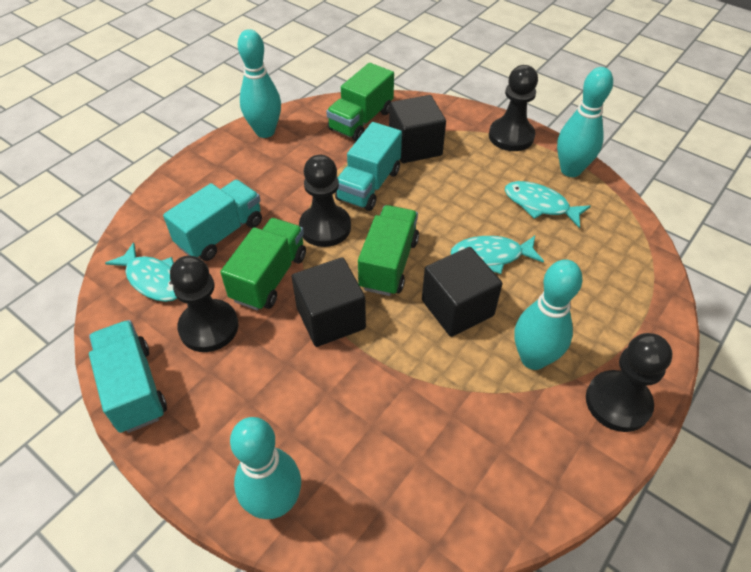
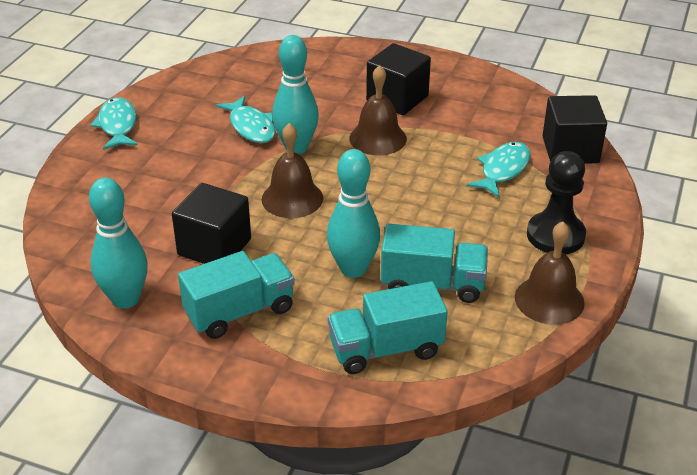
black pawn: [170,256,239,352] [299,155,351,247] [489,65,538,151] [586,333,672,432] = 4 -> [527,151,586,254] = 1
brown bell: none = 0 -> [262,123,323,218] [349,65,407,155] [515,221,585,325] = 3
green truck: [220,218,306,311] [326,63,394,141] [358,205,419,296] = 3 -> none = 0
turquoise bowling pin: [230,417,301,519] [238,29,281,138] [515,259,583,370] [557,67,613,177] = 4 -> [89,178,148,309] [272,35,319,154] [327,149,380,278] = 3

